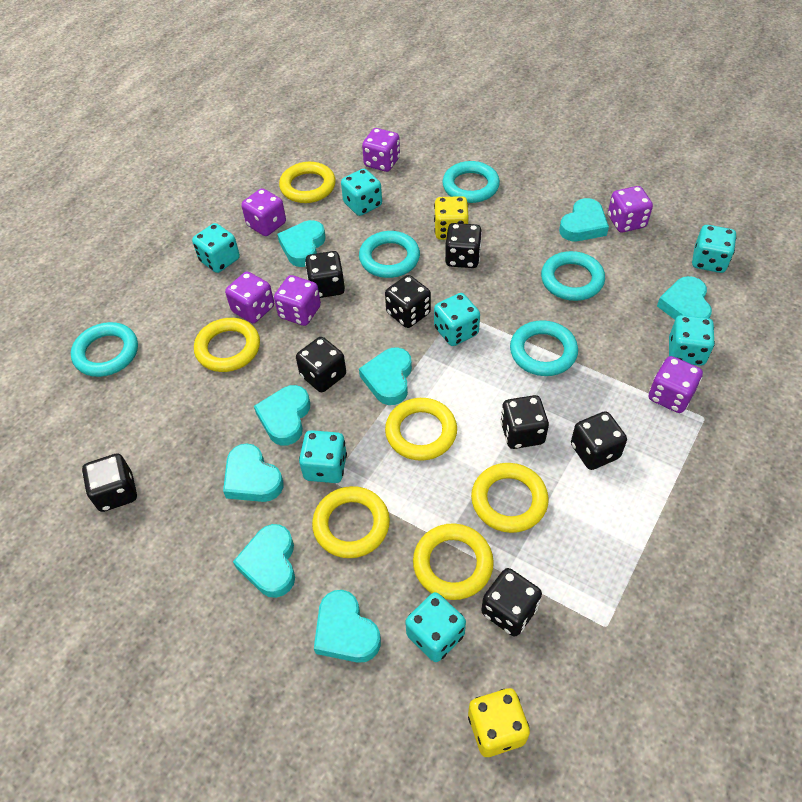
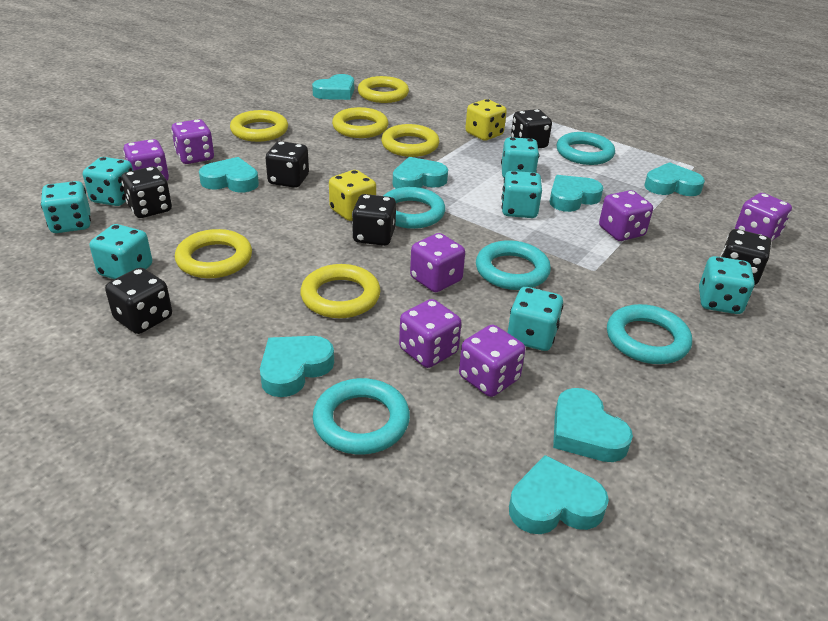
black dice: [82,453,137,512] [296,337,346,392] [305,251,345,298] [385,275,431,328] [445,223,482,268] [481,568,542,636] [500,395,549,449] [571,411,627,470] = 8 -> [105,268,172,334] [121,167,172,218] [266,141,309,188] [352,194,396,246] [511,109,552,149] [720,229,771,285] = 6
purple dice: [225,272,274,323] [241,188,286,236] [274,275,321,326] [362,128,400,172] [608,186,653,232] [649,356,703,413] = 6 -> [123,139,169,181] [171,119,214,164] [399,299,461,368] [410,233,465,292] [459,324,525,397] [599,190,653,241] [735,193,792,241] = 7

